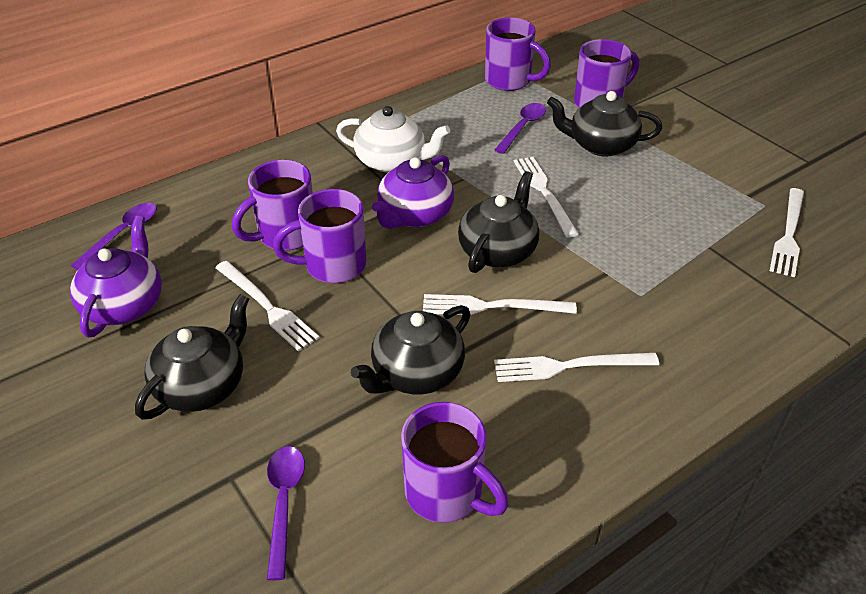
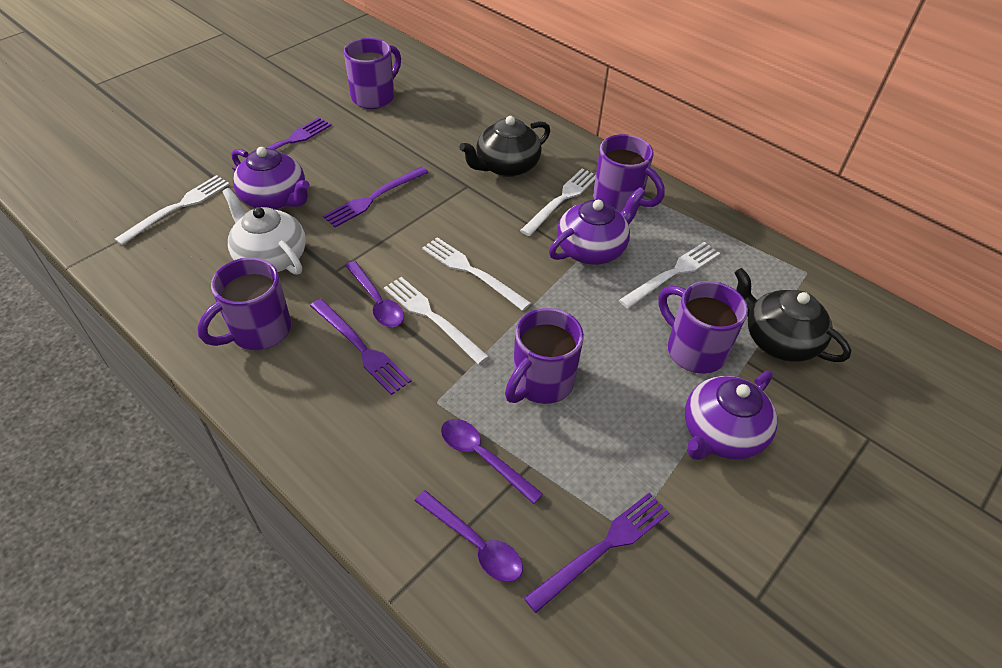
black teapot: [135,294,249,420] [351,305,470,395] [458,171,539,273] [547,91,662,156] = 4 -> [459,116,550,177] [734,268,851,362] = 2
purple fork: none = 0 -> [232,117,331,171] [310,299,412,395] [323,166,429,227] [524,493,669,613] = 4
purple teapot: [70,216,162,337] [372,155,454,229] = 2 -> [231,147,310,210] [549,187,646,265] [685,371,777,460] = 3

